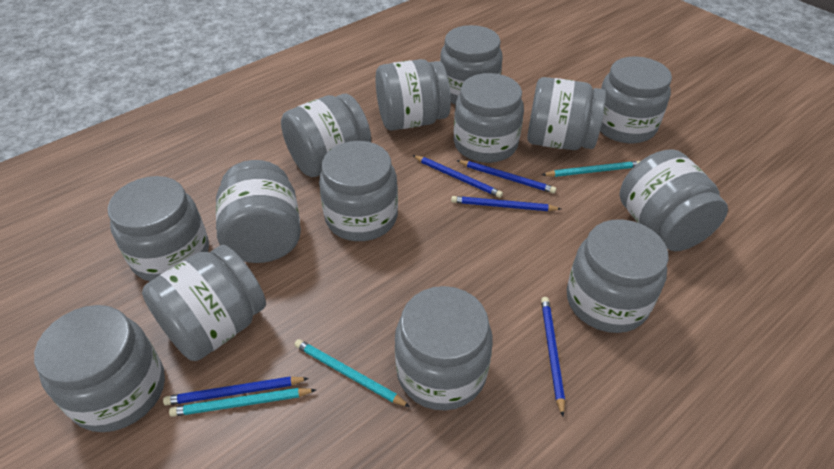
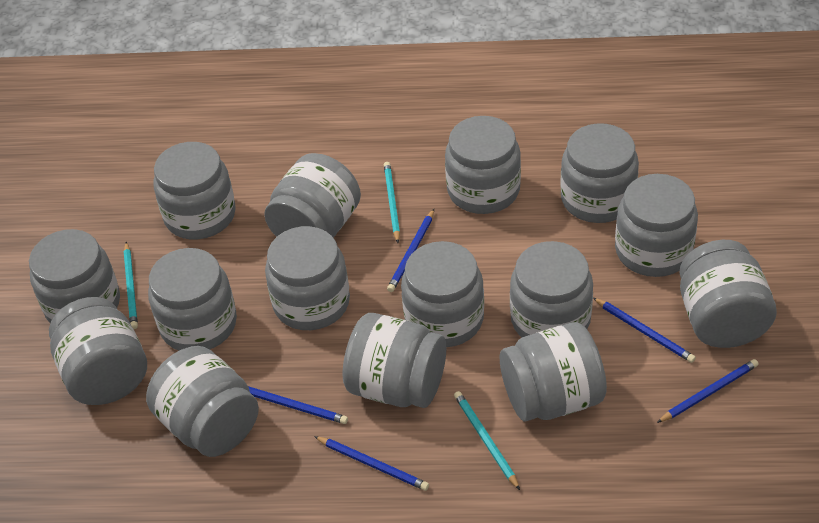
grey jar: [34,305,165,432] [108,176,209,281] [142,245,266,361] [216,160,301,263] [281,94,371,177] [319,141,398,241] [376,59,451,130] [395,286,493,410] [440,25,502,104] [454,73,524,163] [527,77,606,150] [567,219,669,333] [600,56,672,143] [619,149,728,251] = 14 -> [29,229,120,323] [49,297,147,405] [146,346,259,457] [148,248,237,351] [153,142,236,239] [264,153,361,238] [265,226,350,330] [343,313,446,408] [401,241,484,347] [445,116,521,214] [500,322,607,422] [510,241,593,337] [560,123,639,223] [615,174,698,277] [679,240,777,348] = 15

